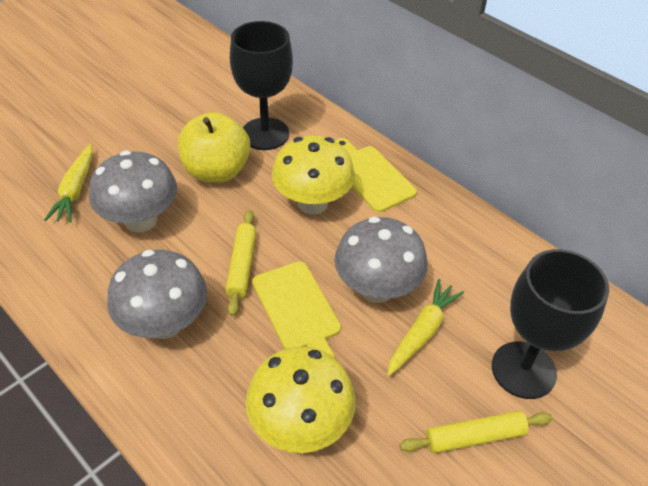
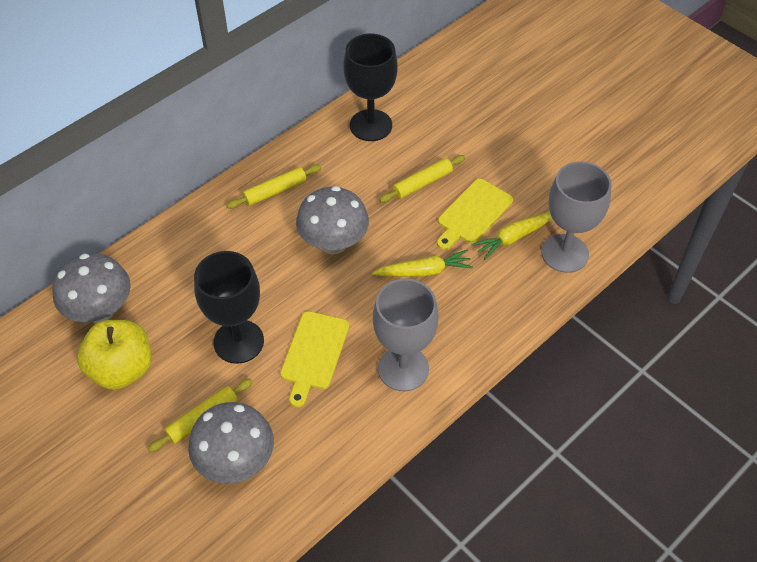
grey goblet: none = 0 -> [373,279,438,391] [541,162,612,273] = 2
yellow mushroom: [246,347,356,453] [272,136,355,214] = 2 -> none = 0
yellow rolling pin: [226,210,256,316] [400,411,553,453] = 2 -> [148,379,253,452] [227,165,321,209] [379,155,465,203] = 3

